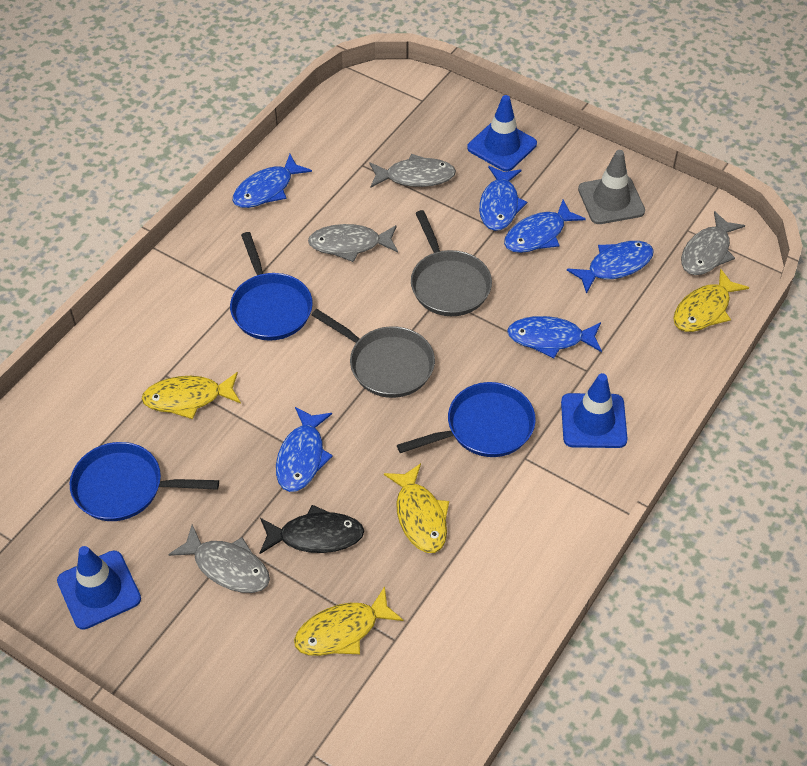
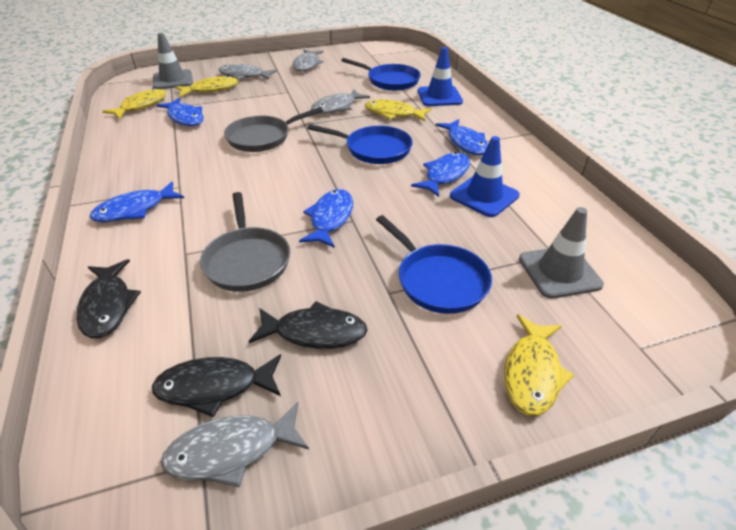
black fish: [259,505,364,554] = 1 -> [76,259,141,338] [152,354,281,417] [248,301,367,349] = 3
blue fish: [233,154,312,208] [276,407,333,492] [479,166,527,231] [504,200,586,253] [507,316,602,359] [567,241,654,294] = 6 -> [90,182,184,222] [156,98,204,126] [299,189,353,248] [411,152,470,197] [436,119,488,155] = 5
blue traffic cone: [57,546,141,630] [467,95,537,171] [561,373,628,448] = 3 -> [418,47,463,106] [450,136,520,217] = 2
grey traffic cone: [578,150,645,224] = 1 -> [153,33,193,89] [519,207,604,299] = 2

